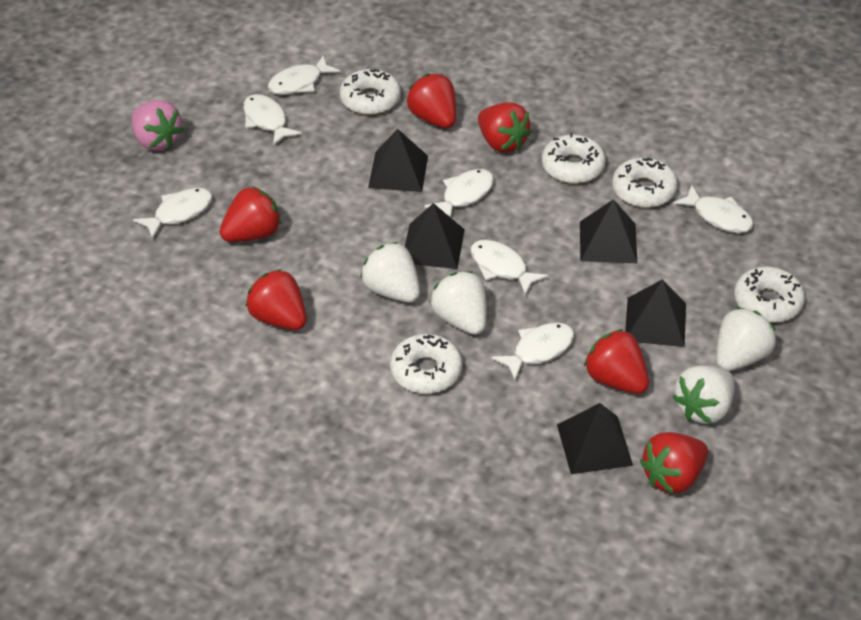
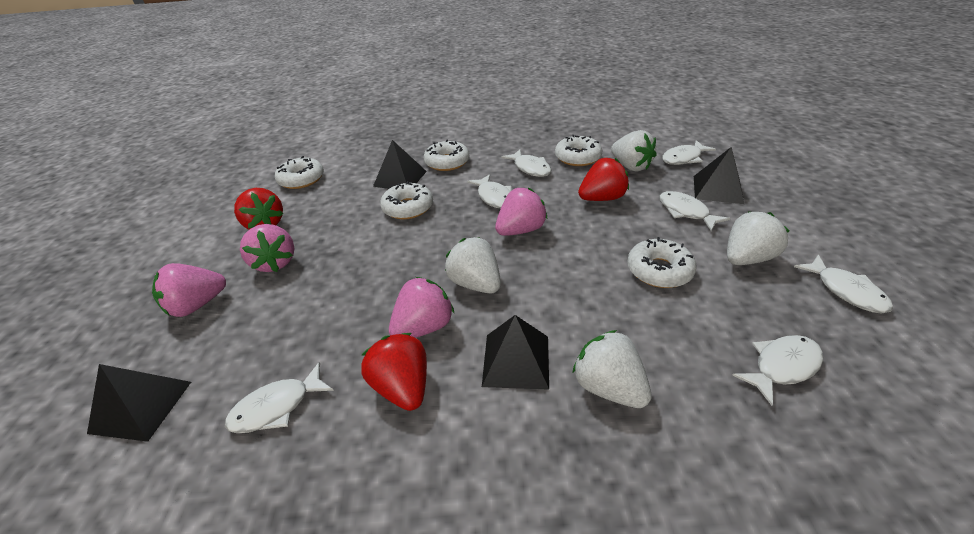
black pyramid: [368,129,428,192] [405,203,465,269] [557,403,633,474] [580,199,637,263] [625,279,686,347] = 5 -> [87,364,191,442] [373,140,427,189] [482,315,549,390] [694,147,744,204] = 4
pink strawberry: [132,100,184,150] = 1 -> [152,263,226,317] [240,224,294,272] [389,277,454,338] [495,188,547,236] = 4
red strawberry: [220,186,282,242] [246,269,307,330] [406,74,456,128] [478,102,532,153] [584,329,649,394] [640,432,708,494] = 6 -> [234,188,283,230] [361,333,427,411] [578,158,629,201] = 3

